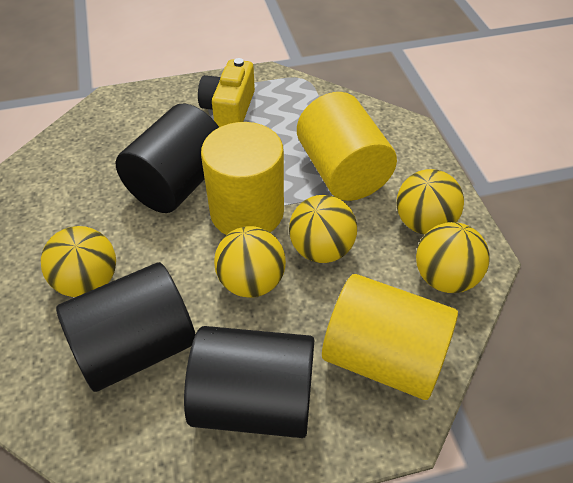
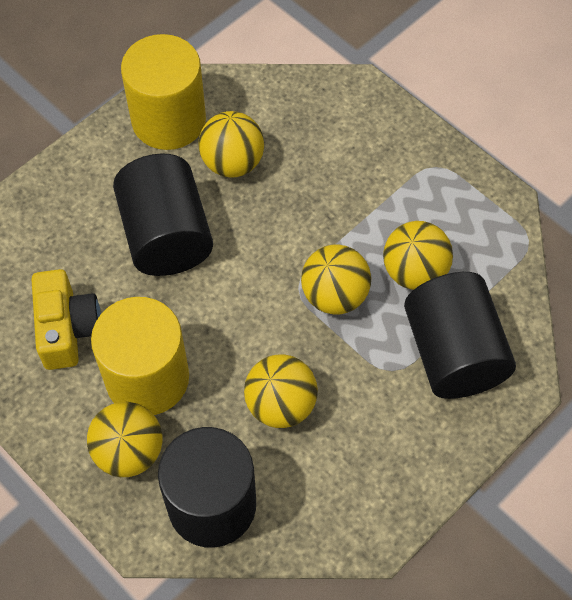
yellow cylinder: [201,122,284,235] [297,92,397,201] [322,274,458,400] = 3 -> [91,297,189,415] [121,34,206,150] = 2

